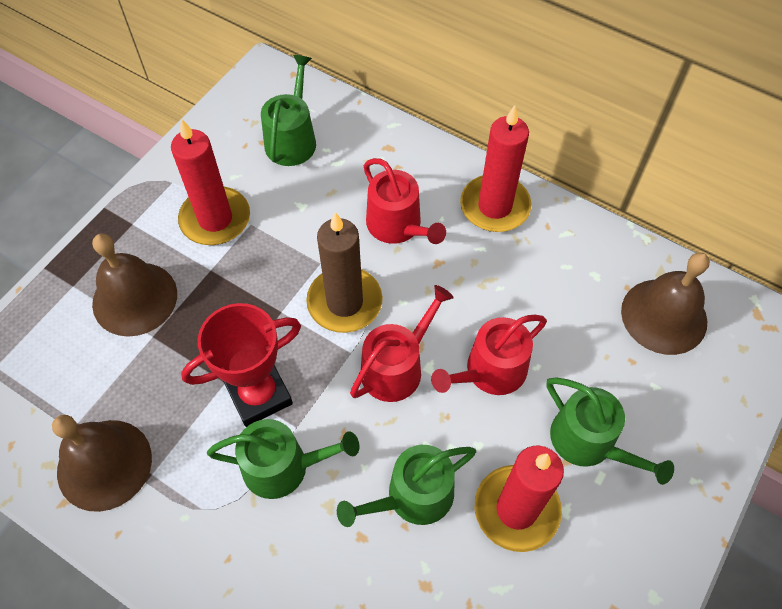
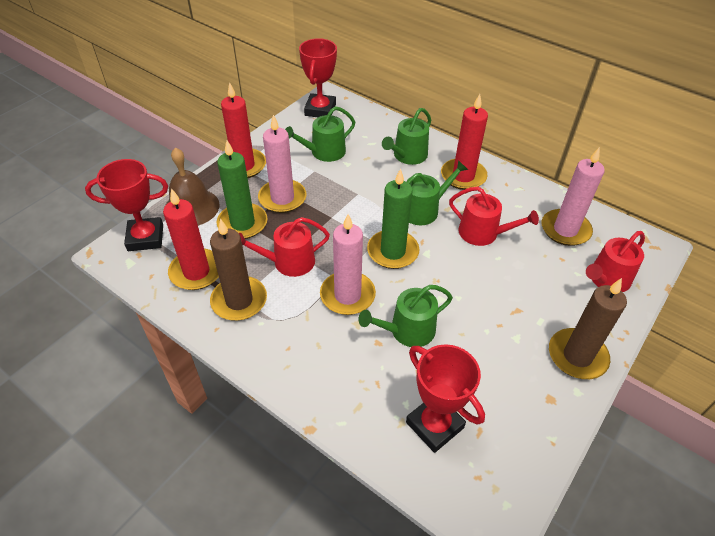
brown bell: [52,415,152,512] [92,234,177,337] [621,252,710,355] = 3 -> [165,148,220,226] = 1
brown candle: [306,212,383,333] = 1 -> [210,218,267,321] [549,278,627,379] = 2
green candle: none = 0 -> [217,140,267,239] [367,168,419,269] = 2
pink candle: none = 0 -> [258,115,306,213] [320,214,376,315] [542,147,605,246] = 3
red trophy: [181,303,301,427] = 1 -> [85,159,168,251] [299,38,337,117] [406,344,485,453] = 3

